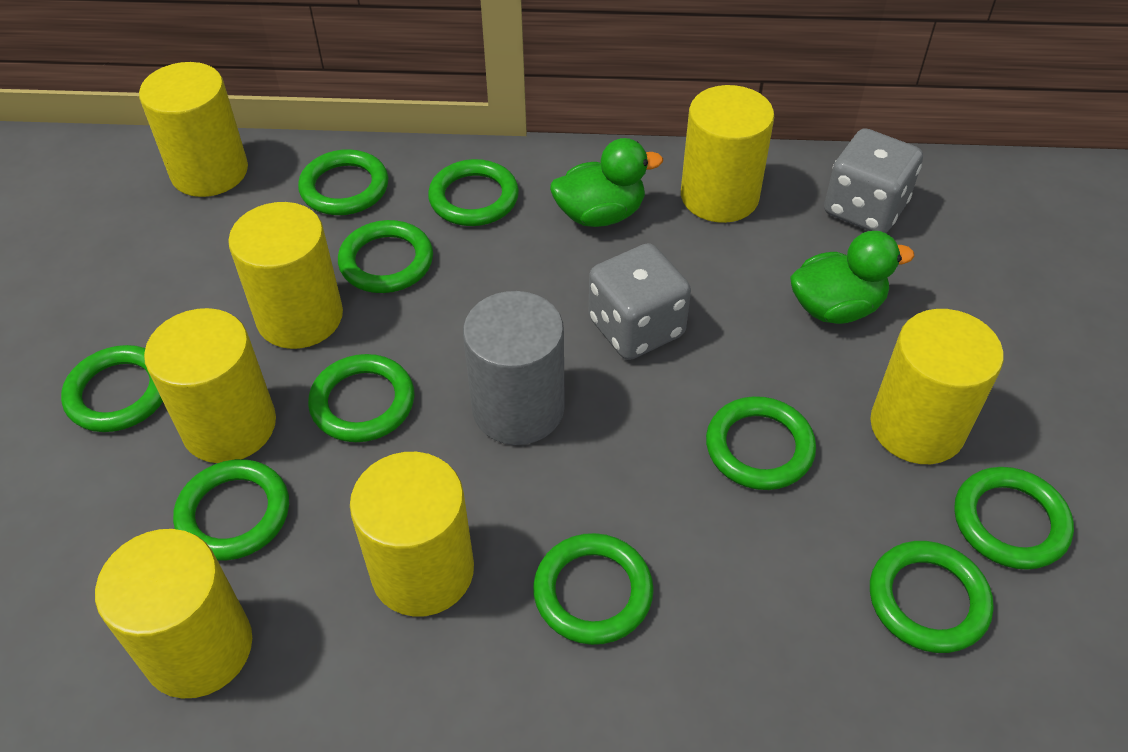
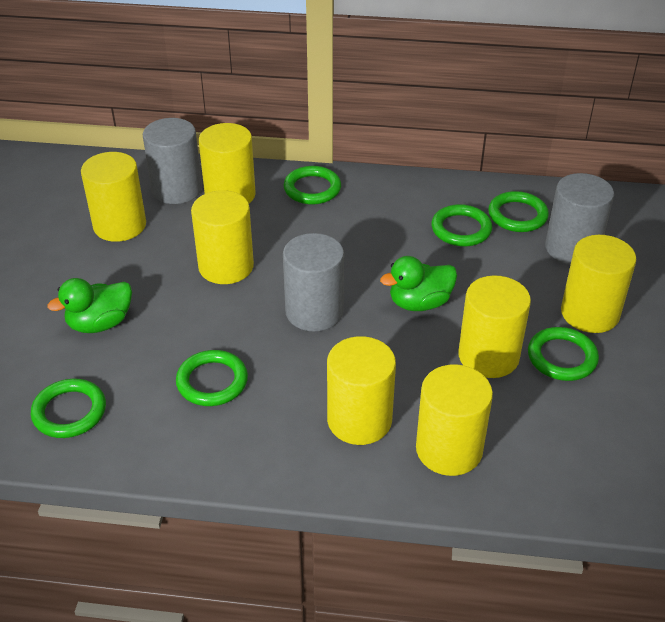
green ring: [61,345,163,432] [173,459,289,560] [298,149,388,215] [308,354,414,442] [338,220,433,293] [428,159,519,226] [533,533,654,645] [706,396,816,490] [870,541,994,653] [954,467,1074,570] = 10 -> [31,379,106,438] [176,350,248,406] [284,166,341,204] [431,204,492,247] [488,191,549,232] [528,327,599,381] = 6
grey cylinder: [463,291,565,445] = 1 -> [143,118,202,204] [283,233,344,331] [545,173,614,265] = 3
grey dice: [589,243,691,360] [824,128,923,233] = 2 -> none = 0

